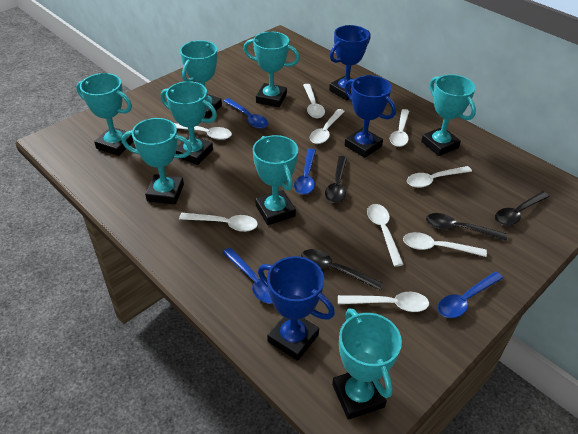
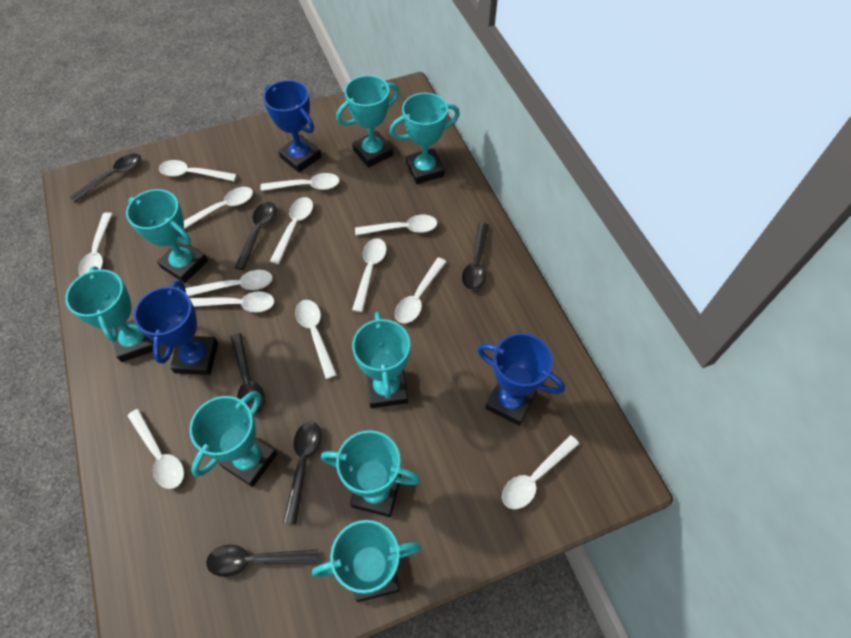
black spoon: [301,249,383,290] [325,156,347,203] [426,213,507,241] [495,191,550,226] = 4 -> [70,153,141,202] [206,545,318,577] [230,333,265,414] [234,202,276,270] [283,421,322,524] [462,223,489,290] = 6
blue spoon: [222,248,273,304] [223,98,268,129] [294,149,316,195] [438,271,503,318] = 4 -> none = 0
white spoon: [174,123,232,140] [179,213,258,232] [303,84,325,118] [310,109,345,144] [338,292,429,312] [367,204,404,267] [390,109,409,147] [403,232,487,257] [407,166,472,188] = 9 -> [78,212,113,276] [127,409,184,489] [159,160,237,181] [184,187,253,229] [185,270,273,296] [190,291,274,312] [260,173,340,191] [270,197,313,264] [295,300,337,379] [352,238,387,312] [355,215,437,235] [395,257,446,324] [502,435,579,509] = 13

